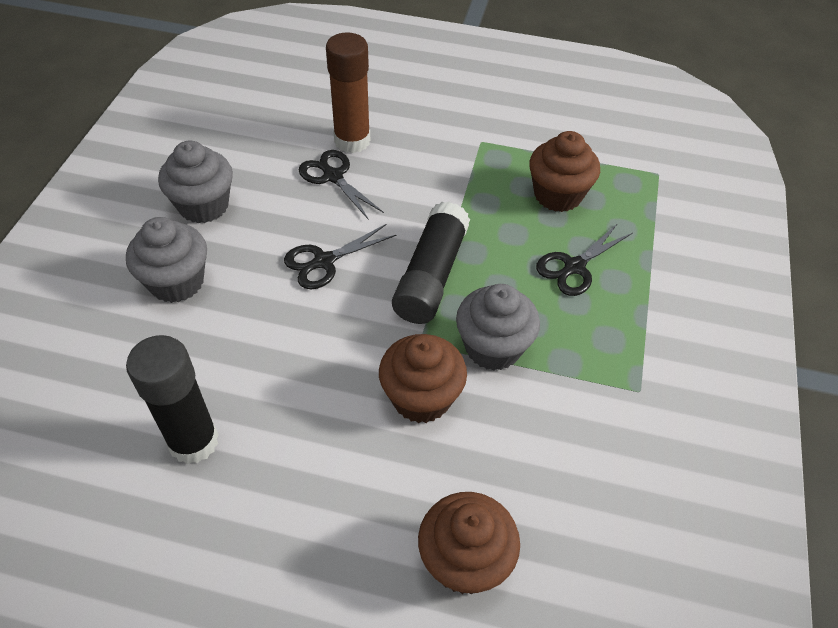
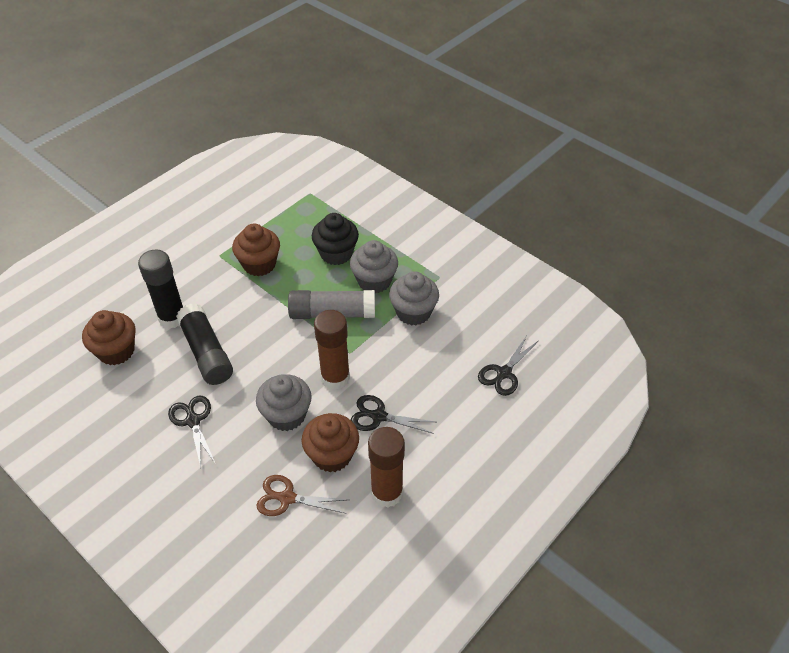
black cupcake: none = 0 -> [312,213,359,265] = 1
brown glue stick: [326,33,370,153] = 1 -> [314,310,350,390] [368,427,405,508] = 2
brown scissors: none = 0 -> [257,475,348,516] = 1
grey glue stick: none = 0 -> [288,290,375,319] = 1

